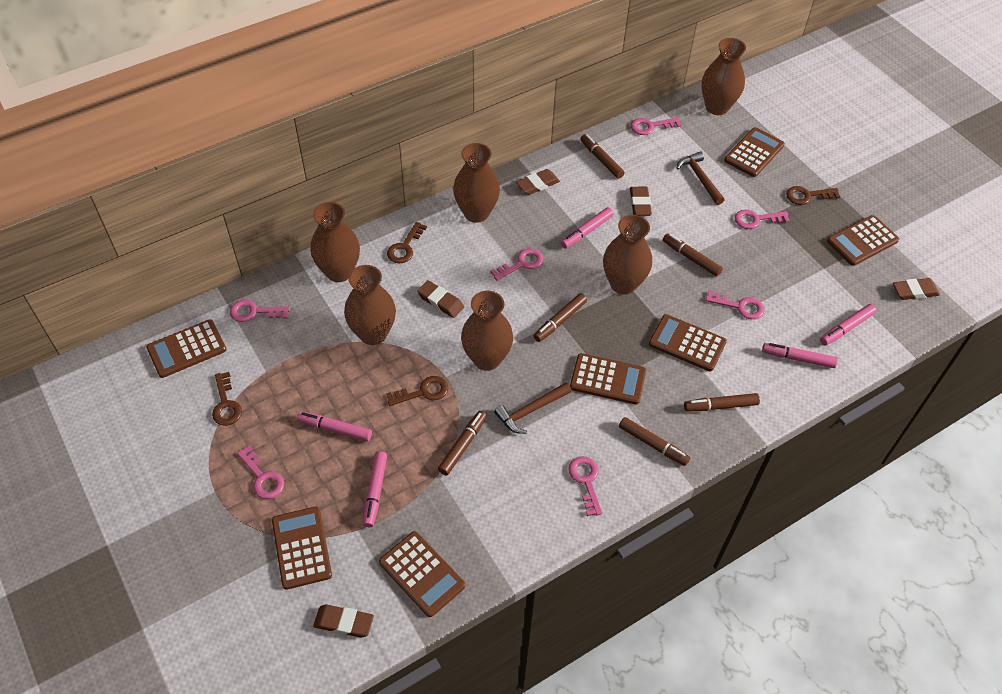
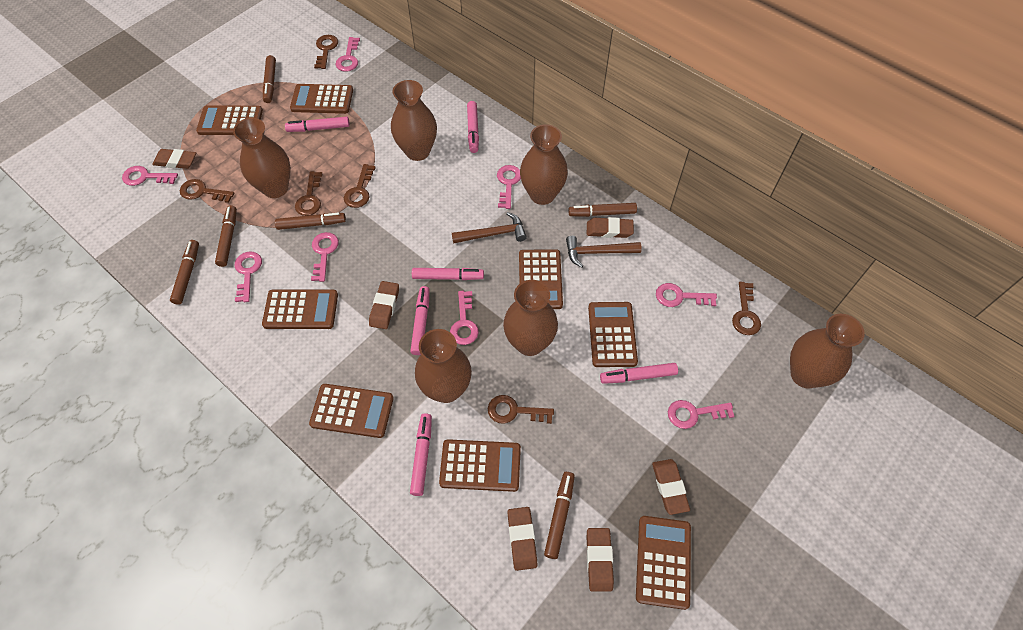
brown calculator: [146,319,227,378] [272,507,332,590] [379,531,465,617] [570,353,646,405] [649,314,727,371] [724,127,785,177] [827,215,899,266] = 7 -> [196,105,263,135] [262,289,338,329] [290,84,353,114] [309,384,394,438] [439,439,521,492] [519,249,563,309] [588,302,638,367] [636,516,691,610] = 8
brown eraser: [313,604,374,638] [417,280,464,318] [516,169,560,195] [630,187,652,216] [893,278,940,300] = 5 -> [153,149,196,169] [369,281,399,329] [508,507,537,571] [587,217,634,238] [587,528,614,592] [652,459,690,515] = 6
brown key: [212,372,242,426] [386,376,449,406] [387,222,427,263] [786,186,840,205] = 4 -> [180,179,234,203] [295,171,322,216] [314,35,338,69] [344,164,376,208] [488,395,554,424] [732,282,761,335] = 6
pink key: [230,300,290,322] [237,445,284,499] [490,248,544,281] [568,456,602,516] [631,117,681,135] [705,290,764,319] [734,209,790,229] = 7 -> [122,166,178,186] [235,252,262,302] [311,232,339,282] [336,37,360,72] [450,291,479,345] [497,165,521,209] [656,283,717,307] [668,400,735,429] = 8
pink marker: [297,411,372,441] [363,451,387,527] [561,207,613,249] [762,343,838,368] [820,304,876,345] = 5 -> [285,117,350,132] [410,286,430,355] [410,413,432,496] [412,268,484,280] [467,101,479,153] [600,363,678,384] = 6

